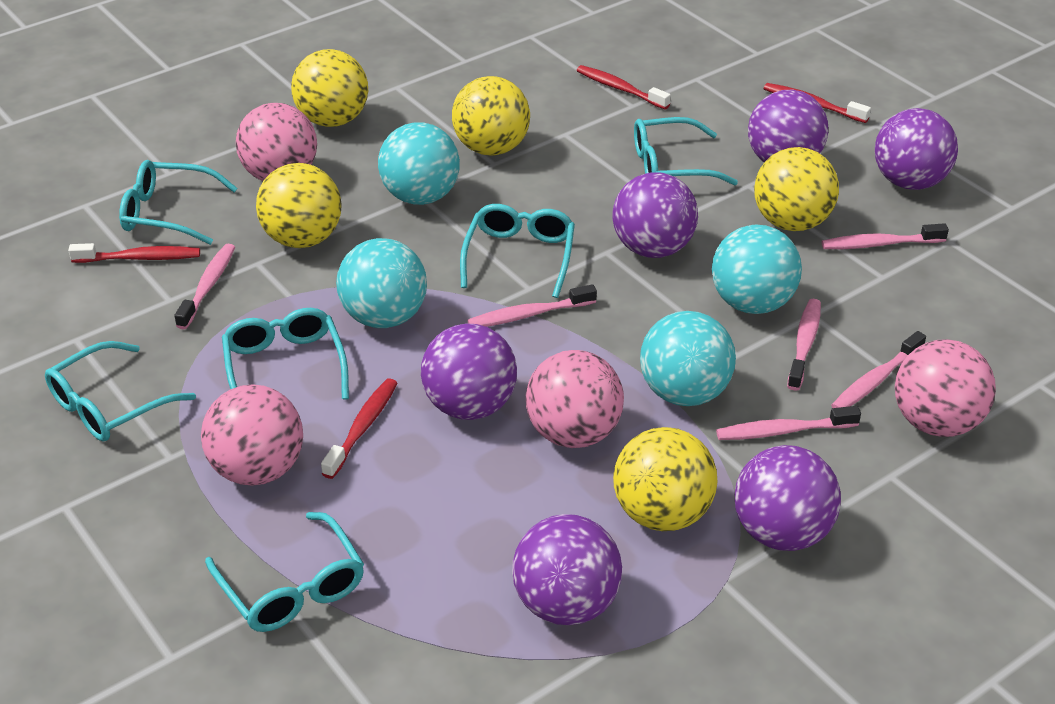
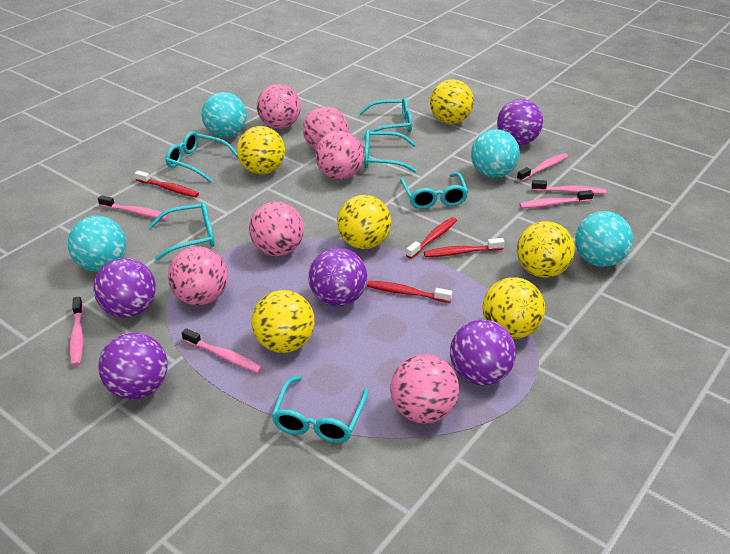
pink ball: [201,384,303,486] [236,103,317,181] [526,350,624,448] [895,339,996,437] = 4 -> [168,246,228,305] [249,201,304,256] [257,84,301,129] [303,106,349,151] [315,131,364,180] [390,354,459,424] = 6
purple ball: [421,323,517,420] [512,514,622,625] [612,172,698,258] [734,445,841,551] [748,90,828,162] [875,108,958,190] = 6 -> [93,258,156,318] [98,332,168,400] [308,248,367,307] [450,320,516,385] [497,99,543,145] = 5
yellow ball: [256,163,342,248] [291,49,368,127] [452,76,530,156] [613,427,717,531] [754,147,839,231] = 5 -> [237,126,285,175] [252,290,315,353] [337,195,391,249] [430,79,474,124] [482,277,545,339] [517,221,574,278] = 6

